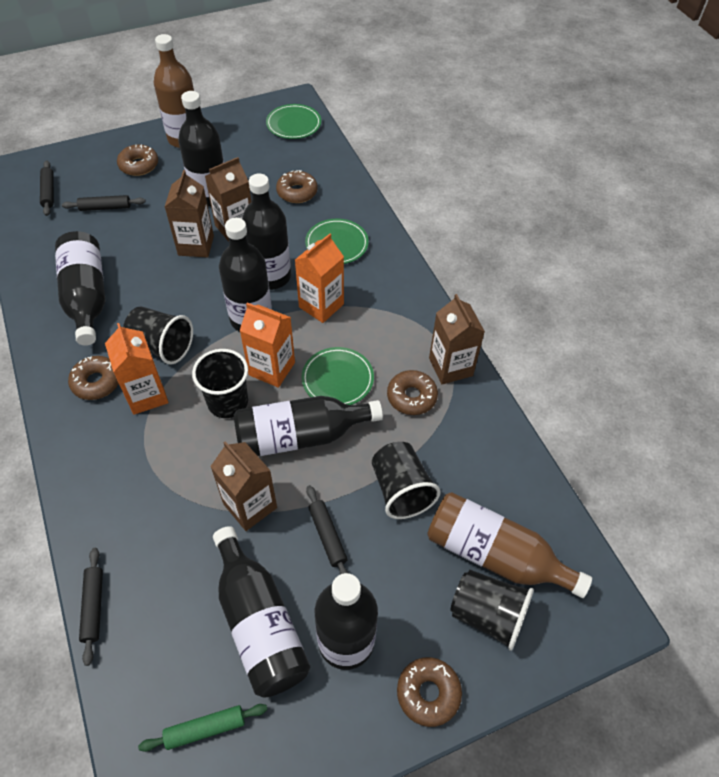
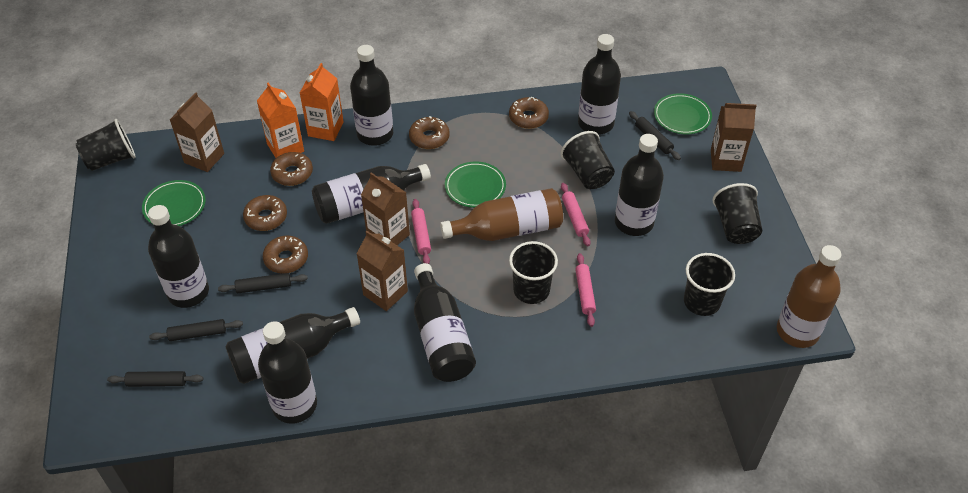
black bottle: [55,231,105,346] [178,91,224,207] [213,526,310,697] [219,218,272,332] [234,396,383,456] [242,173,291,290] [315,573,378,670] = 7 -> [148,205,209,308] [226,307,360,384] [258,321,317,424] [312,164,431,224] [350,45,393,146] [414,263,476,382] [578,34,621,135] [615,134,664,236] = 8
black cup: [123,306,193,365] [192,349,248,418] [372,442,441,519] [450,570,534,651] = 4 -> [76,119,136,171] [509,241,558,304] [561,131,615,189] [684,253,735,316] [713,183,762,244] = 5
green rolling pin: [138,704,268,752] = 1 -> none = 0
orange carton: [105,323,168,415] [240,303,295,388] [295,234,344,323] = 3 -> [257,82,304,158] [300,63,344,141] = 2
pink rolling pin: none = 0 -> [411,199,431,264] [561,183,591,246] [575,253,596,327] = 3

